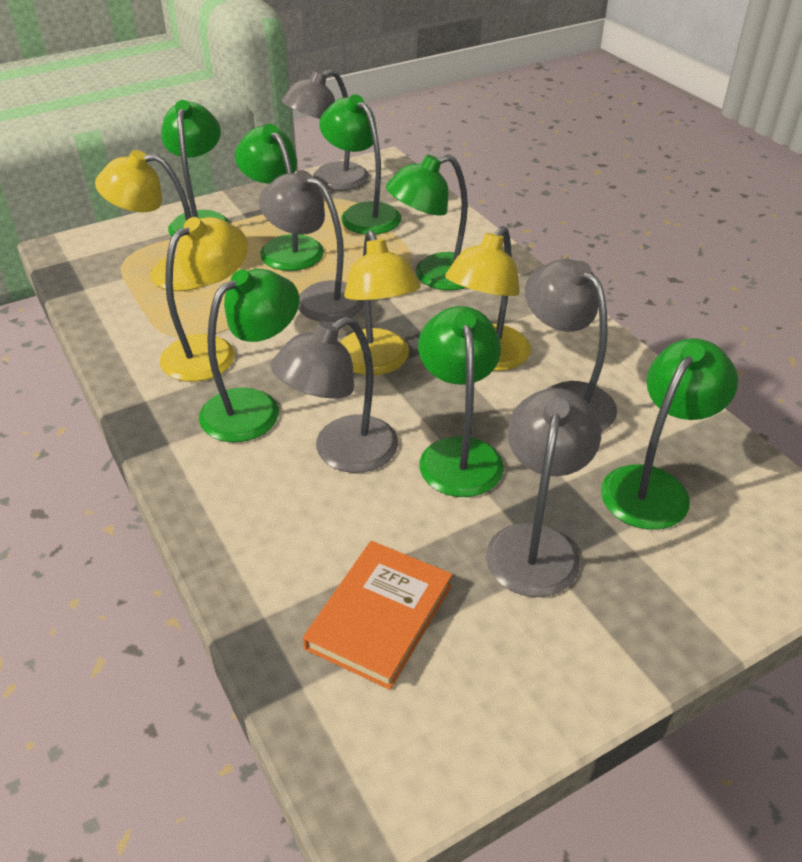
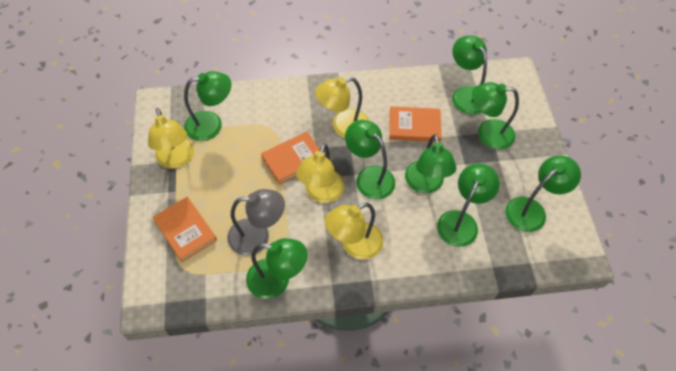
green lamp: [161,100,230,241] [199,269,299,442] [235,124,324,271] [319,94,401,234] [386,154,468,290] [418,306,504,497] [601,338,738,530] = 7 -> [184,71,231,141] [246,238,307,299] [345,120,395,200] [405,134,457,193] [437,163,500,247] [452,36,487,115] [472,82,519,150] [505,155,581,232] = 8
grey lamp: [259,170,364,322] [270,317,398,473] [282,69,369,191] [486,388,601,597] [525,259,617,431] = 5 -> [227,189,285,256] = 1
orange book: [303,541,453,690] = 1 -> [152,197,217,262] [261,132,320,185] [389,106,442,142] = 3

